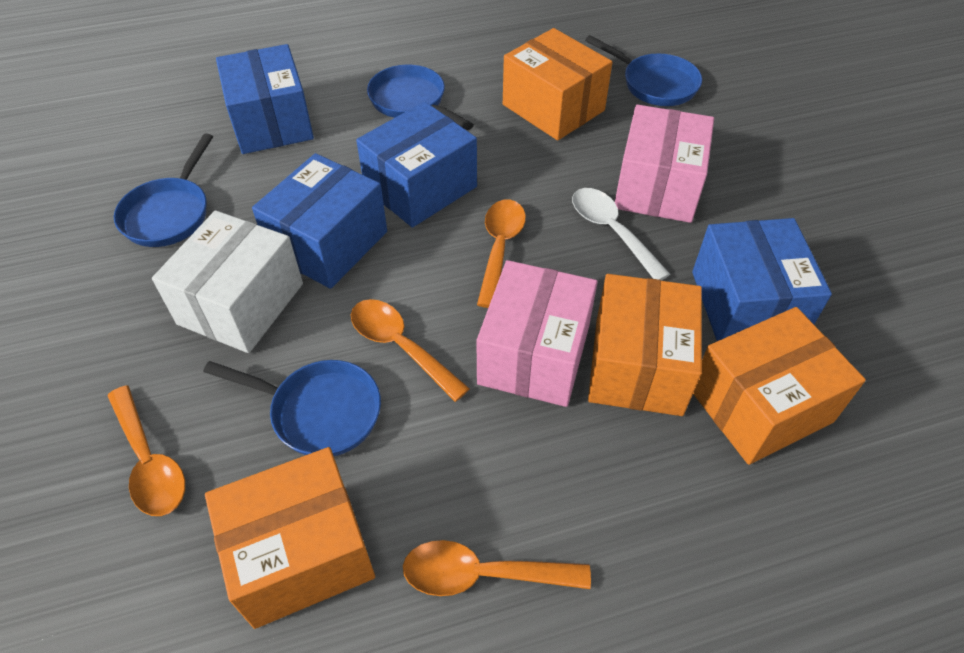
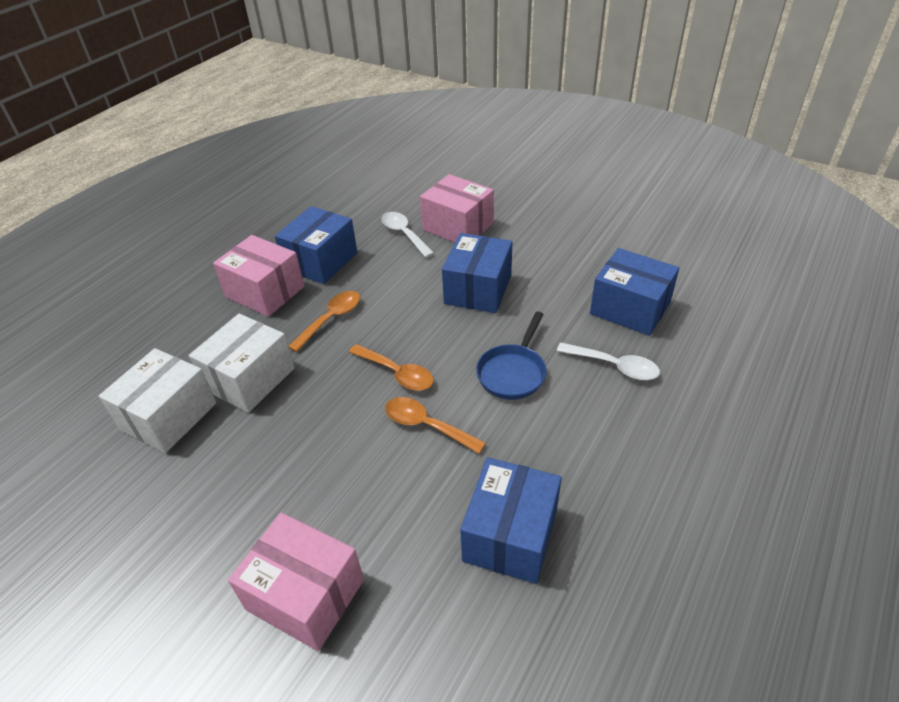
blue pan: [114,133,213,247] [203,360,381,456] [367,65,474,130] [585,35,702,106] = 4 -> [476,312,547,400] = 1
orange box: [205,447,375,629] [503,28,612,140] [588,274,702,416] [693,307,866,465] = 4 -> none = 0
orange spoon: [107,385,185,516] [351,299,470,402] [403,540,591,596] [477,199,526,308] = 4 -> [288,291,360,352] [349,344,434,391] [385,397,486,454] = 3
pink box: [477,260,598,407] [615,104,714,223] = 2 -> [213,235,304,317] [228,513,364,651] [420,174,494,243] = 3
white box: [152,210,303,353] = 1 -> [99,348,216,453] [189,313,295,413] = 2
white spoon: [572,188,670,280] = 1 -> [381,212,434,258] [557,343,660,380] = 2

